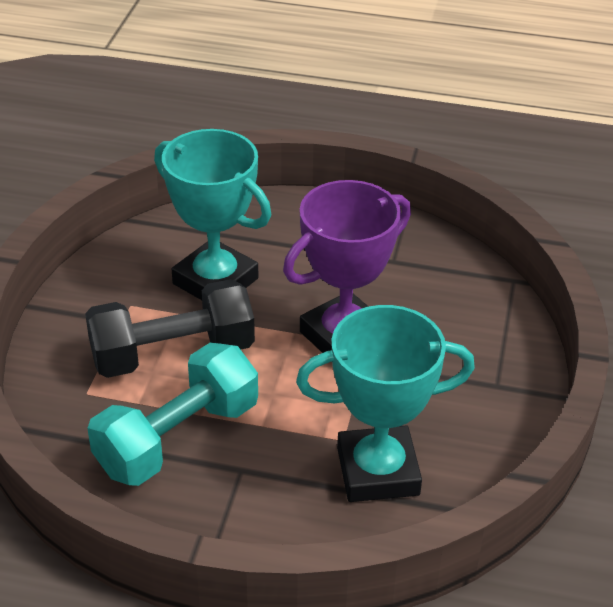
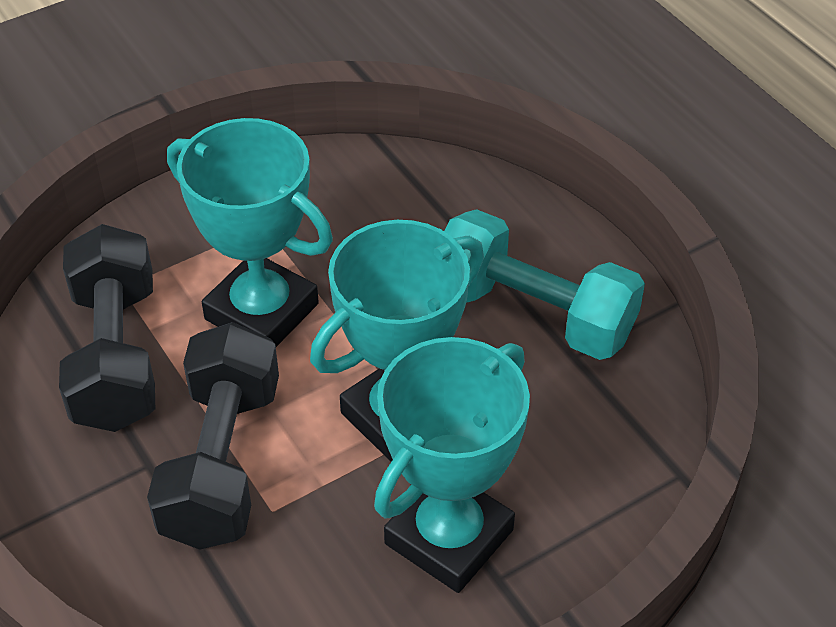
black dumbbell: [85,279,255,378] = 1 -> [59,224,155,432] [147,322,279,550] = 2
purple trophy: [283,180,411,353] = 1 -> none = 0
turquoise trophy: [154,129,271,300] [296,305,475,502] = 2 -> [167,118,333,347] [310,220,484,462] [374,337,530,593] = 3

